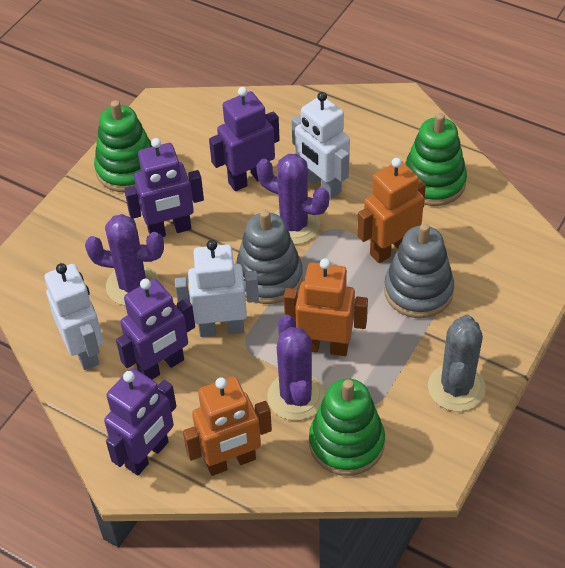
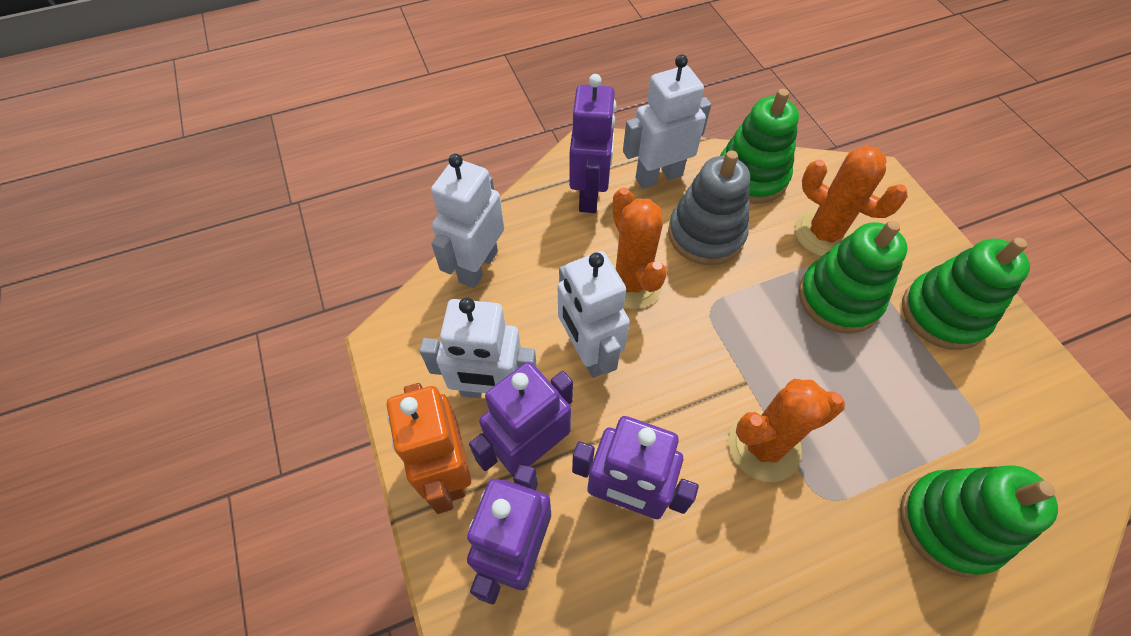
green stacking toy: [94,100,153,192] [309,378,385,476] [405,113,467,206] = 3 -> [720,89,799,204] [798,220,908,334] [900,465,1058,577] [902,238,1030,350] = 4
grey cactus: [428,314,486,412] = 1 -> none = 0
grey stacking toy: [235,210,303,304] [384,223,454,318] = 2 -> [668,150,750,265] = 1
orange cactus: none = 0 -> [611,187,667,309] [728,379,845,482] [794,145,908,257] = 3
orange robot: [183,376,272,476] [284,258,368,356] [357,158,426,263] = 3 -> [387,383,471,514] = 1
purple cactus: [85,214,164,305] [256,154,329,245] [267,315,325,421] = 3 -> none = 0
white robot: [44,263,103,370] [175,240,259,337] [292,92,350,199] = 3 -> [420,297,537,398] [431,154,504,288] [558,251,630,378] [623,54,711,189] = 4

